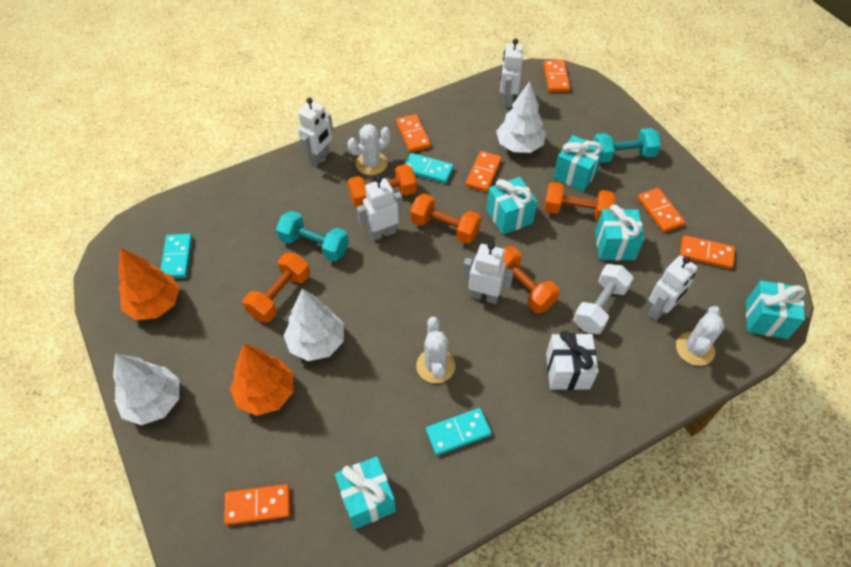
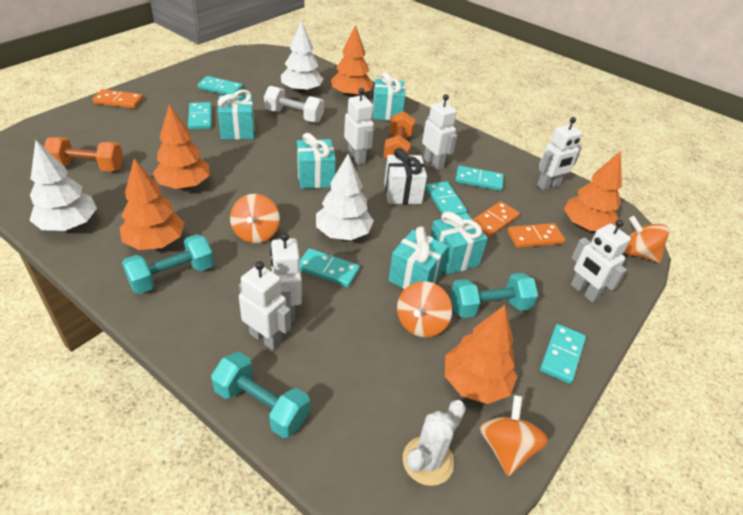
orange domino: [224,484,290,525] [396,114,431,152] [465,151,502,192] [543,60,570,92] [638,188,685,232] [680,235,735,269] = 6 -> [92,89,143,108] [472,201,520,237] [507,223,565,248] = 3
orange dumbbell: [243,253,310,322] [348,164,417,207] [410,193,481,244] [502,246,560,313] [544,182,615,221] = 5 -> [44,137,123,171] [383,112,415,159] = 2
orange spinning top: none = 0 -> [230,194,280,243] [397,281,452,337] [480,395,549,476] [624,216,670,263] = 4
orange tree: [118,248,180,320] [230,344,293,416] = 2 -> [120,159,185,250] [153,104,210,189] [331,25,374,97] [445,305,518,404] [564,151,622,231] = 5
turquoise domino: [160,234,193,278] [404,153,454,183] [426,408,492,455] = 3 -> [188,102,212,130] [197,76,243,95] [300,248,360,287] [426,181,467,215] [455,166,504,191] [540,324,586,384] = 6
turquoise dumbbell: [276,211,349,262] [593,128,661,163] = 2 -> [122,234,214,294] [211,352,310,438] [450,273,538,318] = 3
white cactus: [348,124,391,175] [416,317,455,383] [676,306,725,366] = 3 -> [403,400,466,486] = 1
white robot: [298,97,333,166] [357,176,403,241] [463,243,514,304] [500,38,524,107] [648,255,698,321] = 5 -> [239,261,291,351] [270,233,302,322] [344,88,374,165] [422,94,457,170] [537,117,583,190] [571,220,631,303] = 6

